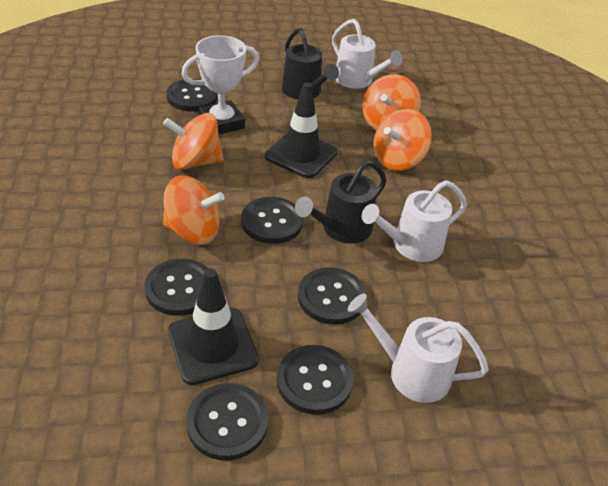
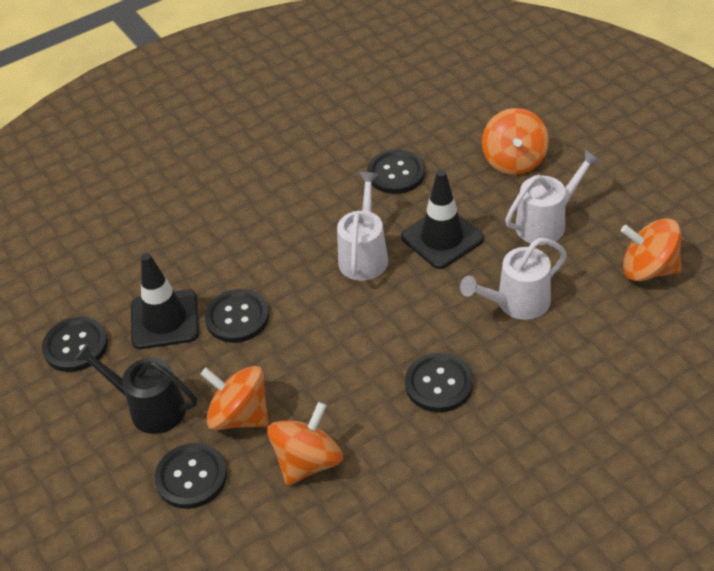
black button: [144,259,208,316] [166,79,218,112] [186,383,268,460] [241,197,303,244] [277,345,354,415] [298,267,366,325] = 6 -> [42,317,108,372] [155,443,227,509] [205,289,269,343] [367,149,425,194] [405,353,473,412] = 5
black watering can: [282,28,339,100] [295,160,386,243] = 2 -> [75,343,197,434] = 1
white trophy: [182,35,259,135] = 1 -> none = 0

